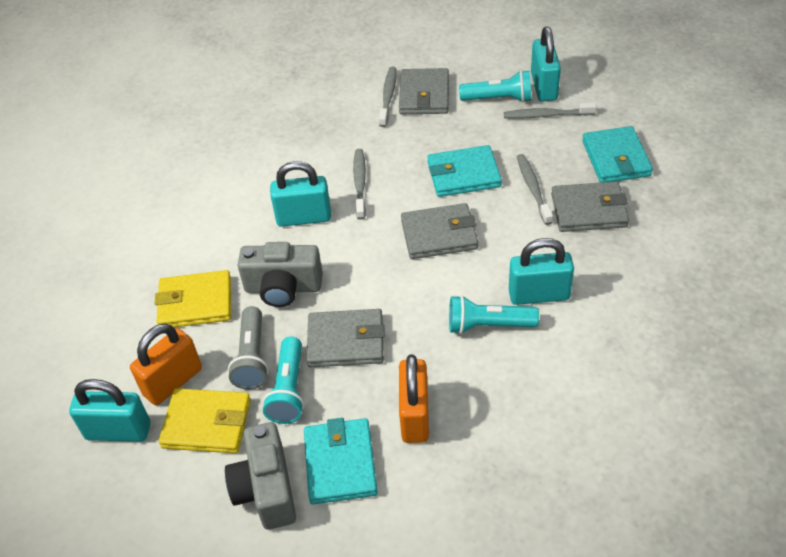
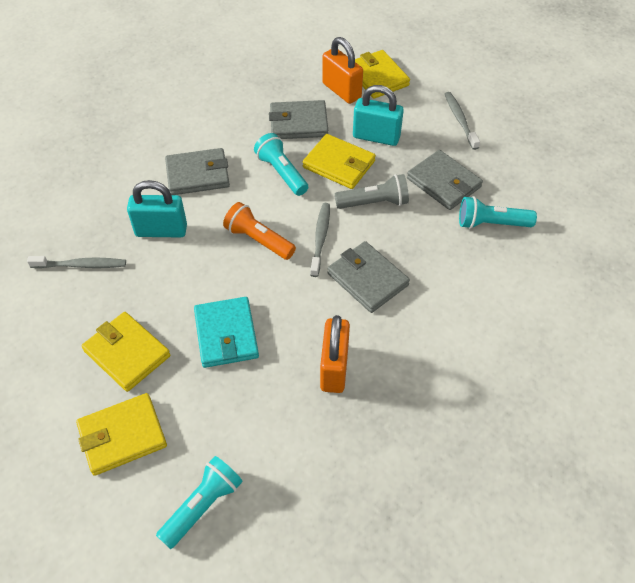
grey camera: [225,422,296,530] [237,242,323,307] = 2 -> none = 0
grey toothbrush: [353,149,366,220] [379,67,397,127] [504,102,597,119] [517,154,553,225] = 4 -> [27,256,126,268] [310,203,330,277] [445,92,480,150] = 3
orange flashlight: none = 0 -> [223,202,296,260] = 1
turquoise padlock: [69,379,150,442] [270,161,331,227] [509,238,574,305] [531,27,561,102] = 4 -> [127,180,187,237] [353,85,404,146] = 2
turquoise wallet: [304,418,378,504] [427,145,502,197] [582,126,653,183] = 3 -> [194,297,259,368] = 1
yellow wallet: [155,270,231,327] [158,388,251,454] = 2 -> [76,393,167,476] [82,312,170,392] [303,134,376,189] [355,50,410,99] = 4

